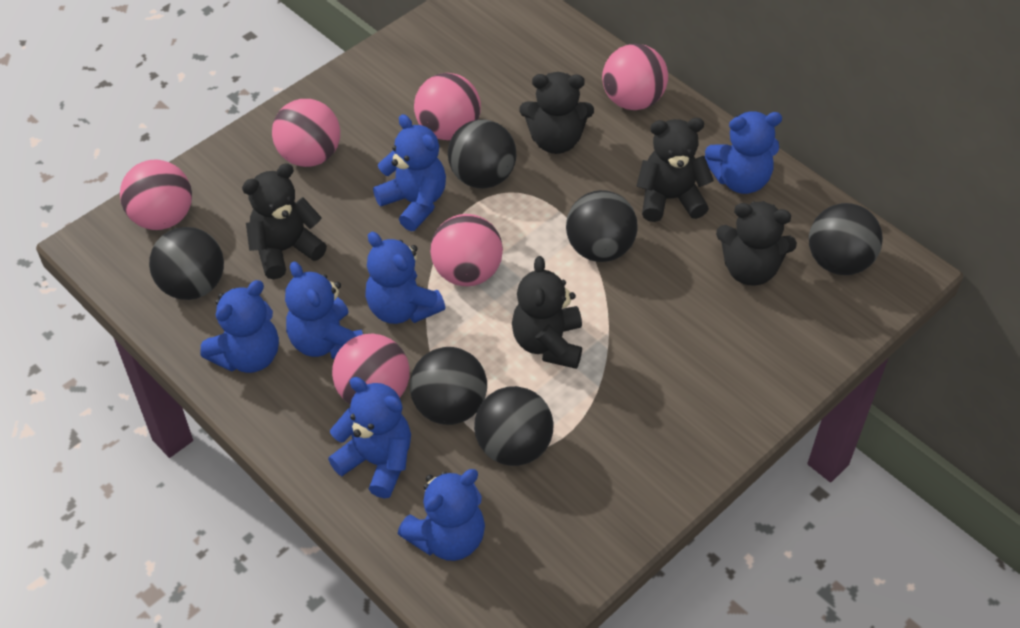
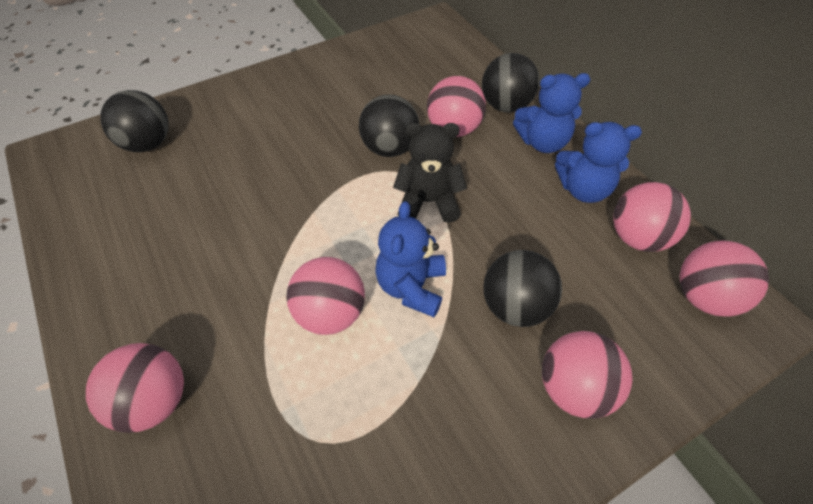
black ball: [149,227,224,300] [410,347,487,425] [448,120,516,189] [474,386,554,466] [566,190,637,262] [809,203,883,275] = 6 -> [100,90,169,152] [359,94,419,157] [482,53,539,112] [483,250,562,327] = 4
black teddy bear: [242,163,327,279] [512,256,582,369] [519,72,594,154] [636,118,714,222] [716,201,797,286] = 5 -> [393,122,467,223] = 1
blue teddy bear: [200,280,279,373] [285,261,363,359] [328,377,411,498] [365,232,445,324] [373,114,446,231] [398,469,485,561] [705,111,782,194] = 7 -> [375,201,446,317] [513,73,591,153] [555,122,642,203] = 3

